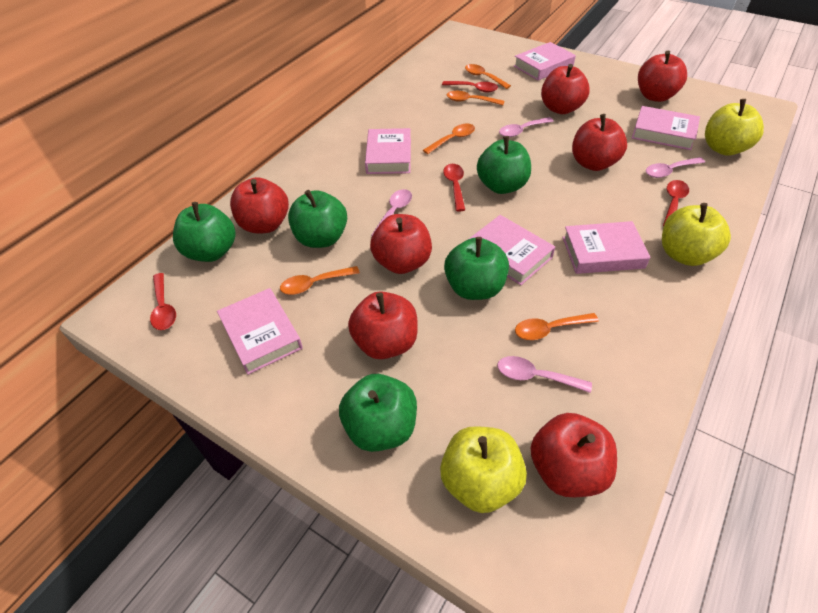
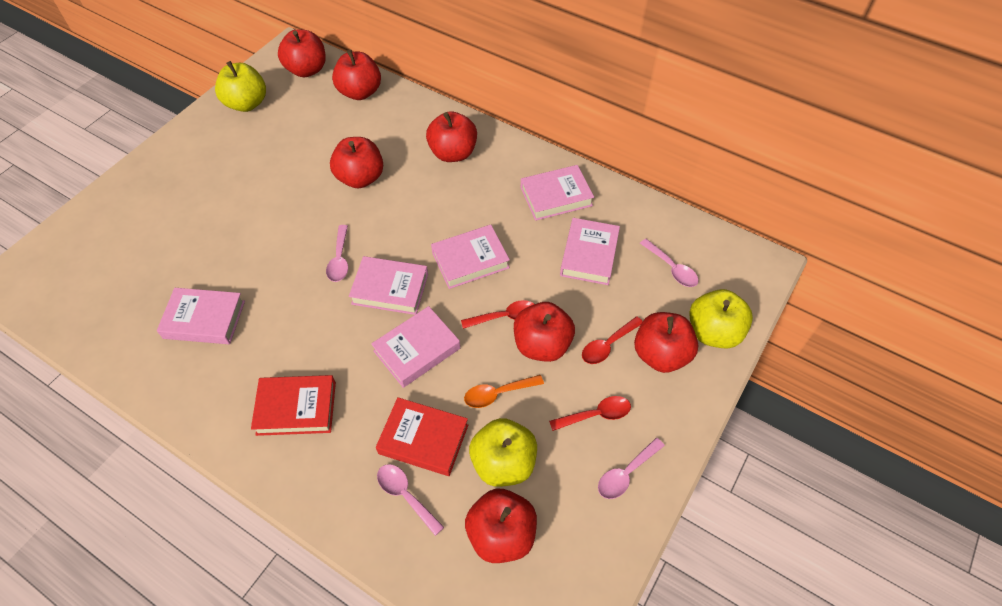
green apple: [173,202,236,262] [288,190,347,248] [339,374,417,452] [444,237,509,300] [477,136,531,194] = 5 -> none = 0
orange spoon: [280,266,360,295] [423,123,475,154] [447,91,504,105] [465,64,511,89] [515,313,599,340] = 5 -> [464,375,544,408] = 1
red book: none = 0 -> [251,375,336,436] [376,397,468,476] = 2
red spoon: [150,273,176,330] [442,81,498,92] [443,164,465,211] [663,180,689,227] = 4 -> [461,300,534,329] [549,396,631,431] [582,316,643,364] = 3

